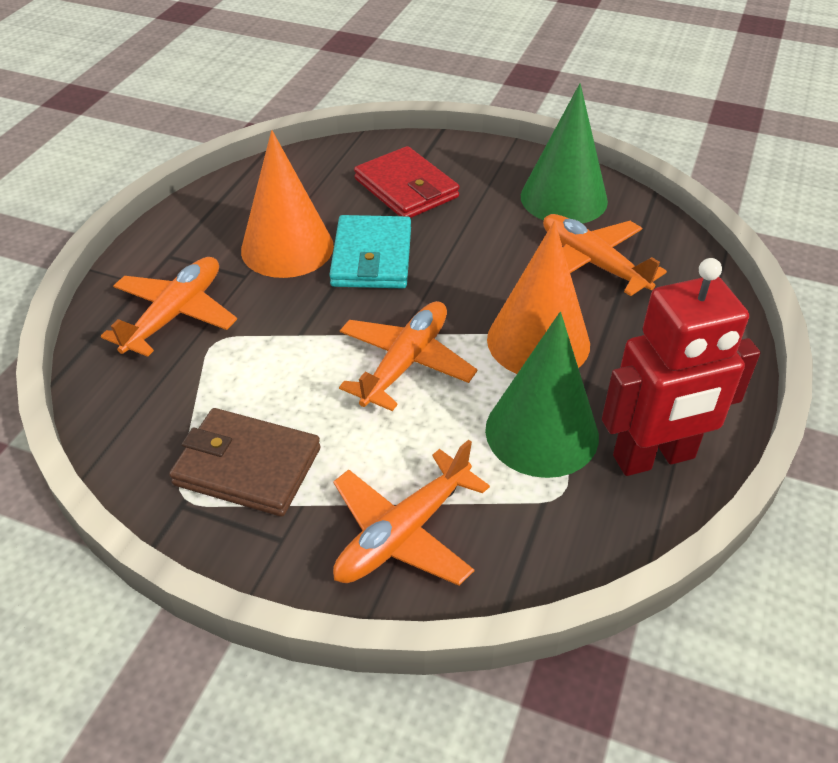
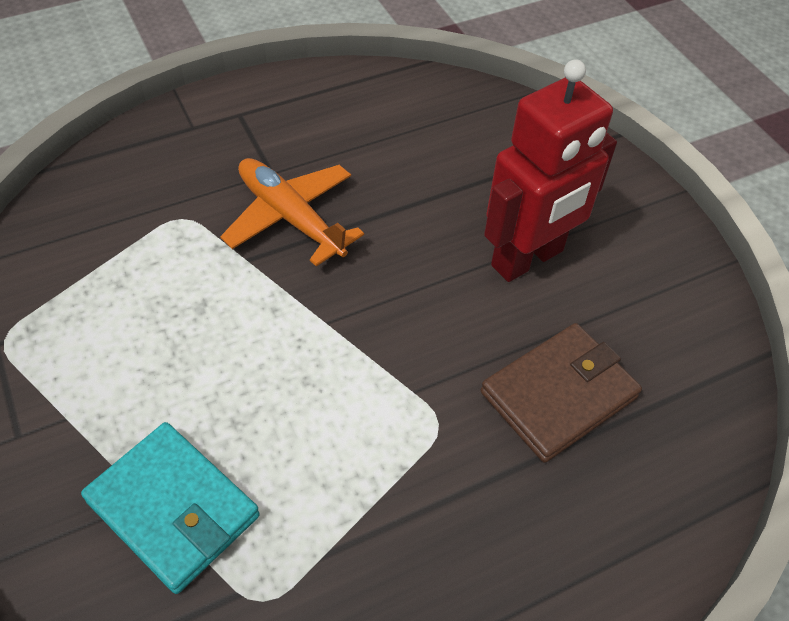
green cone: [485,312,599,478] [521,83,608,224] = 2 -> none = 0
orange cone: [241,130,334,278] [487,221,590,374] = 2 -> none = 0
orange plane: [101,257,237,357] [333,440,490,586] [339,301,477,411] [543,214,667,296] = 4 -> [220,158,364,266] = 1
red wallet: [354,146,460,218] = 1 -> none = 0

